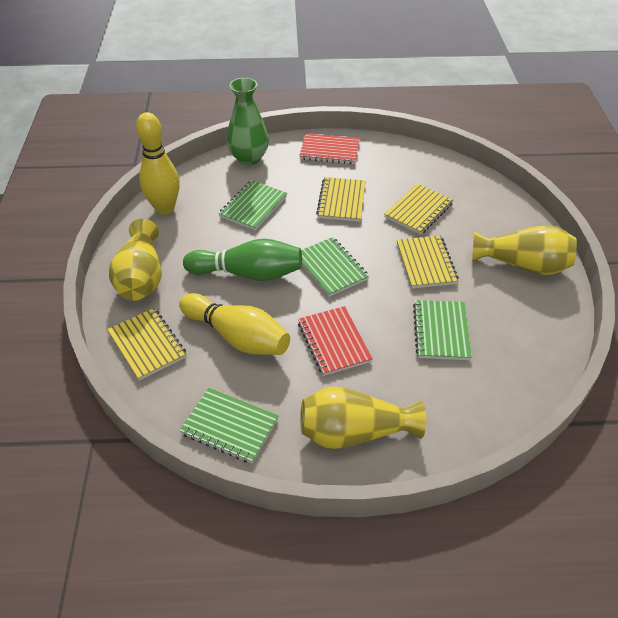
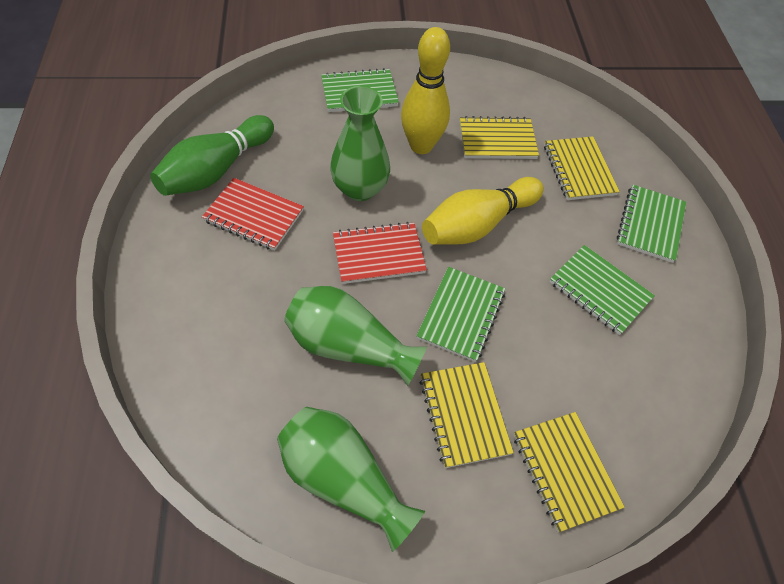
green vase: [227,78,269,165] = 1 -> [277,407,425,552] [284,286,427,386] [330,86,390,201] = 3
yellow vase: [109,219,162,301] [300,386,426,449] [472,225,577,275] = 3 -> none = 0

